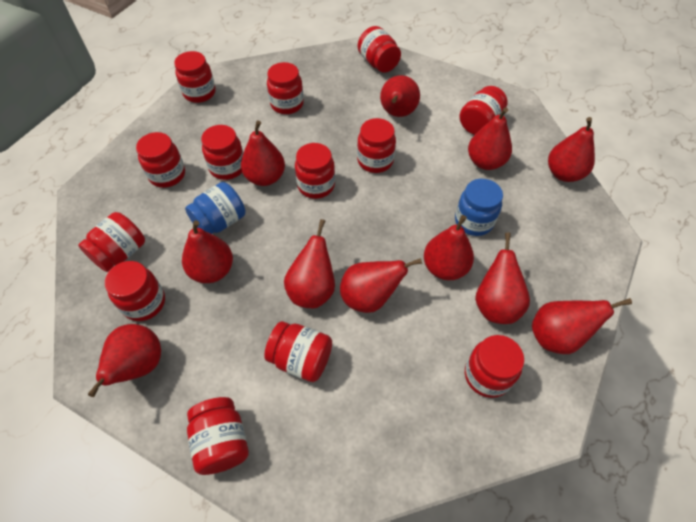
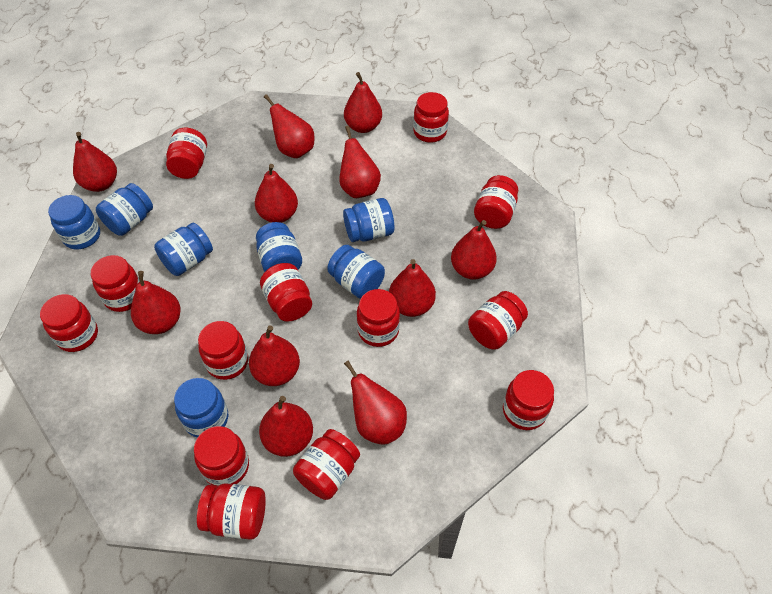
blue jar: [185,182,245,234] [455,179,503,236] = 2 -> [48,195,100,249] [96,183,153,236] [154,222,213,276] [174,378,228,438] [256,222,302,272] [327,245,385,299] [343,198,395,242] = 7

